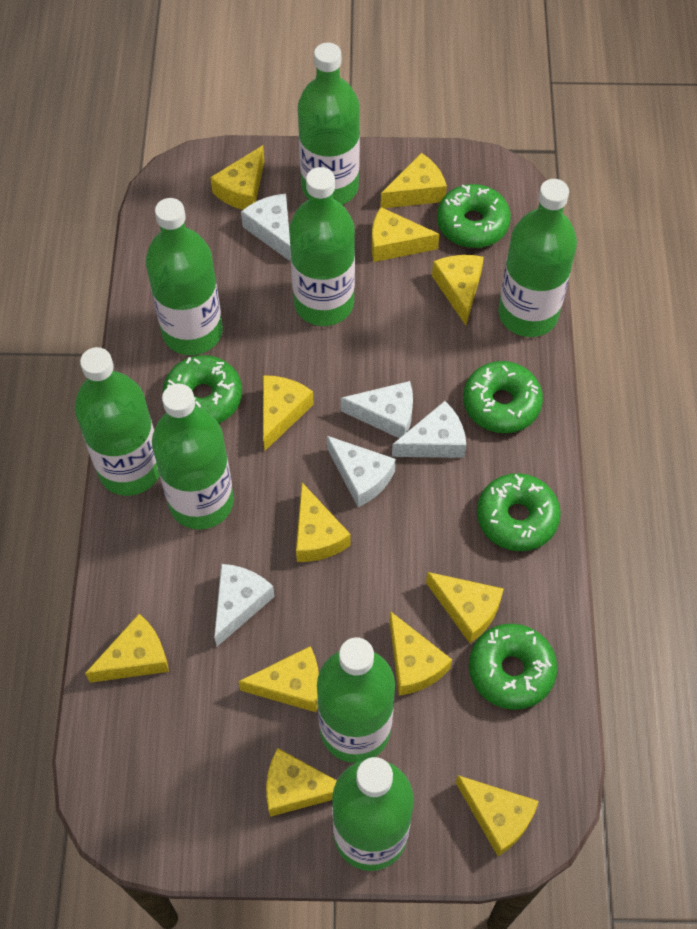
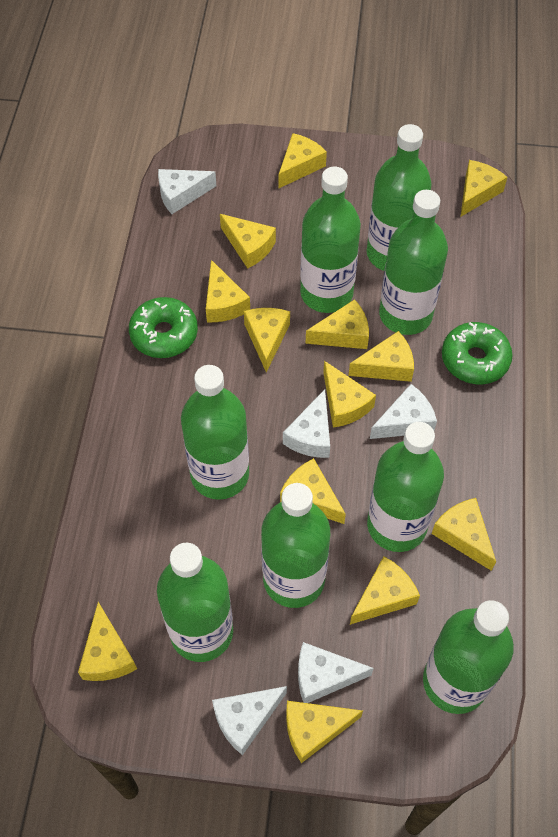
green donut: [163,355,242,423] [437,184,511,248] [463,361,543,433] [469,624,557,710] [477,473,561,551] = 5 -> [129,297,198,358] [442,322,513,384] = 2
yellow cheese: [85,614,169,683] [210,145,264,210] [238,646,319,712] [263,375,314,451] [266,748,337,817] [296,483,350,562] [372,207,440,262] [381,153,447,208] [390,611,452,696] [426,572,504,643] [432,255,484,325] [456,775,539,856] = 12 -> [78,602,137,681] [206,260,250,322] [220,214,276,269] [244,308,290,372] [279,133,327,188] [280,458,346,524] [286,701,363,763] [305,299,369,349] [323,361,376,428] [348,331,414,382] [350,556,420,625] [432,498,496,571] [461,160,507,216] = 13

